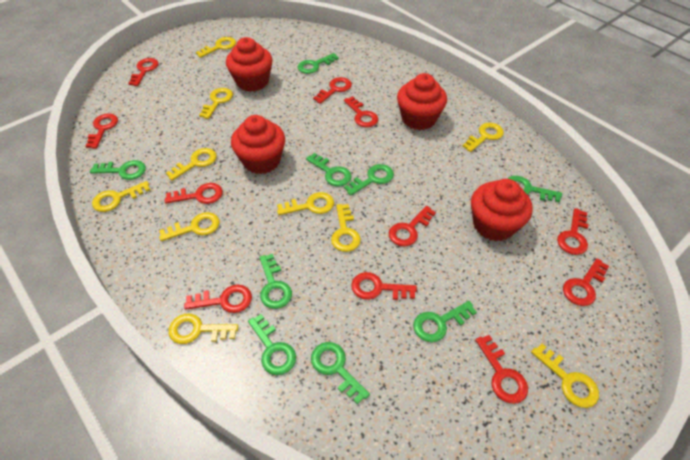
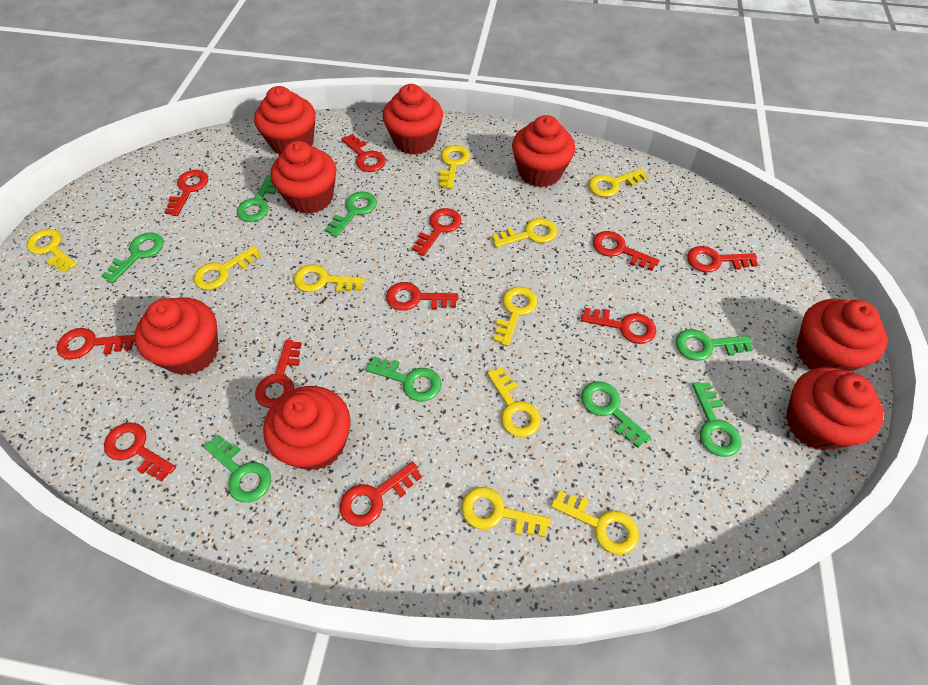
green key: [90,160,146,180] [248,314,296,375] [259,254,292,309] [298,53,339,74] [306,153,352,186] [311,342,370,405] [344,164,394,196] [413,301,477,342] [507,176,562,202] = 9 -> [101,233,163,283] [204,435,271,503] [237,175,276,222] [325,192,377,237] [366,356,441,401] [581,381,651,448] [676,329,753,361] [692,382,741,457] = 8
red cupcake: [226,37,272,92] [231,115,285,174] [397,73,447,130] [471,179,533,241] = 4 -> [134,297,218,375] [254,86,316,155] [263,386,351,471] [270,141,336,214] [383,84,443,155] [512,115,575,187] [786,367,884,451] [796,299,887,372] = 8

